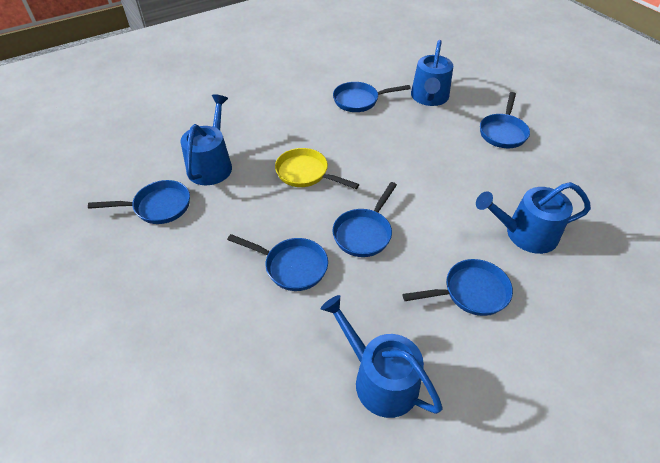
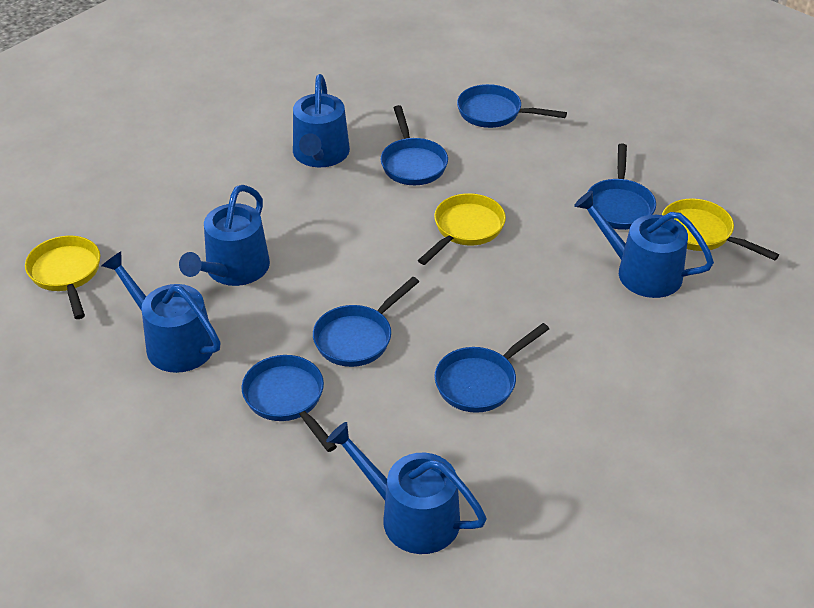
blue watering can: [181,94,232,185] [321,295,443,418] [411,40,453,106] [476,182,591,254] = 4 -> [102,251,221,373] [179,185,270,286] [293,74,350,167] [326,422,487,554] [574,191,714,298] = 5
yellow pan: [275,148,360,189] = 1 -> [25,236,100,319] [418,193,506,265] [662,198,779,260] = 3

